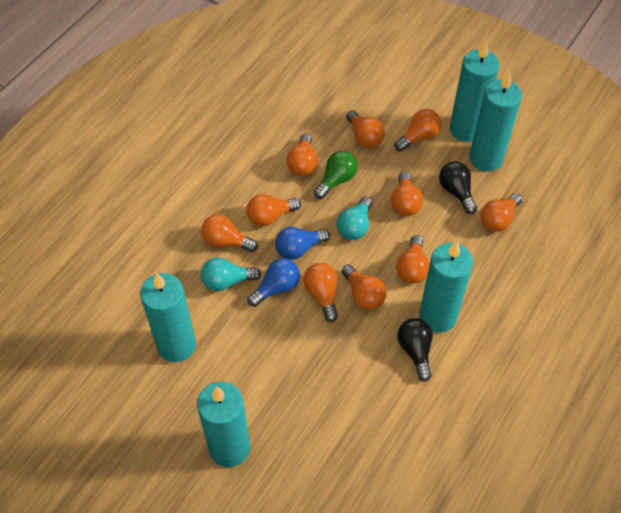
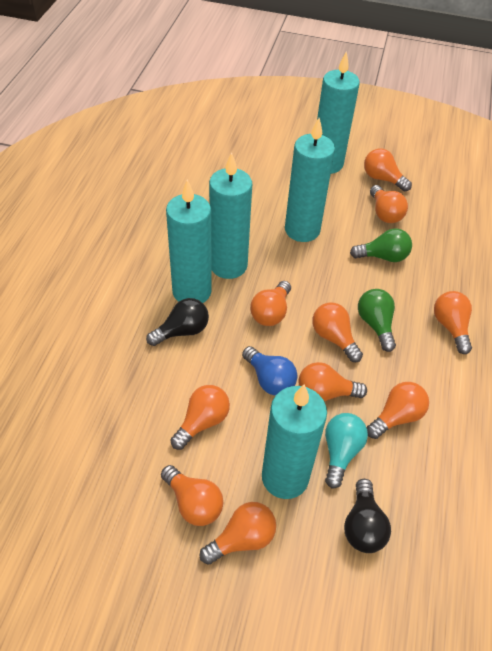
blue light bulb: [248,258,300,307] [275,227,330,260] = 2 -> [242,346,297,396] = 1
green light bulb: [314,151,358,199] = 1 -> [350,228,412,262] [358,289,396,352] = 2
turquoise light bulb: [201,258,261,291] [337,196,372,240] = 2 -> [325,413,368,488] = 1

